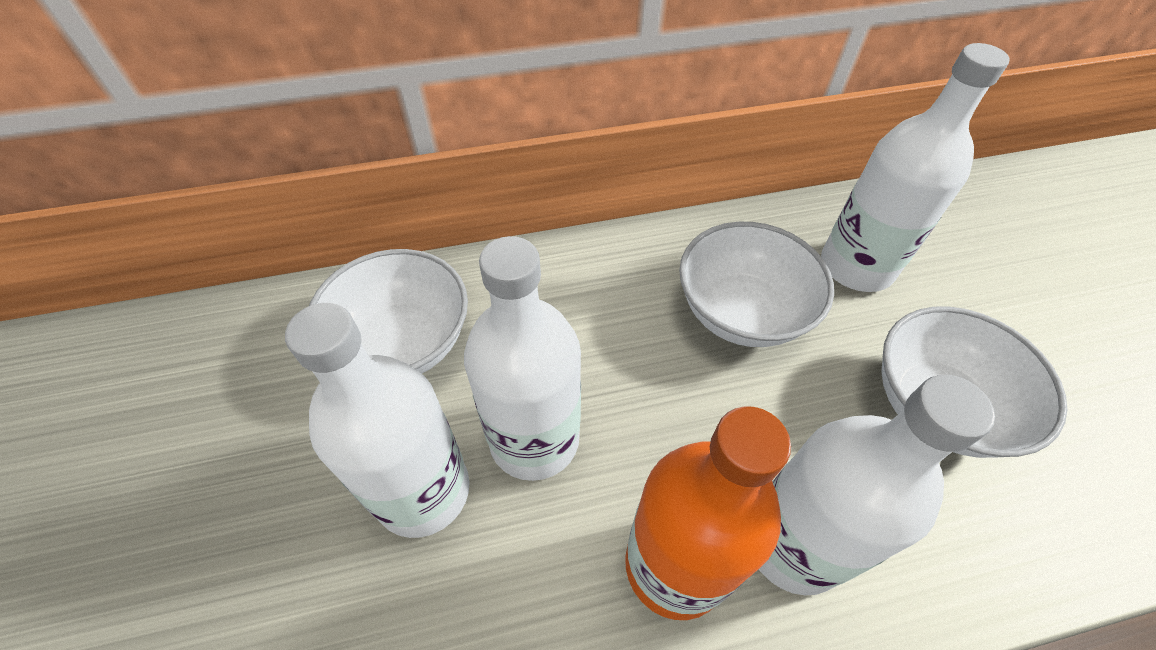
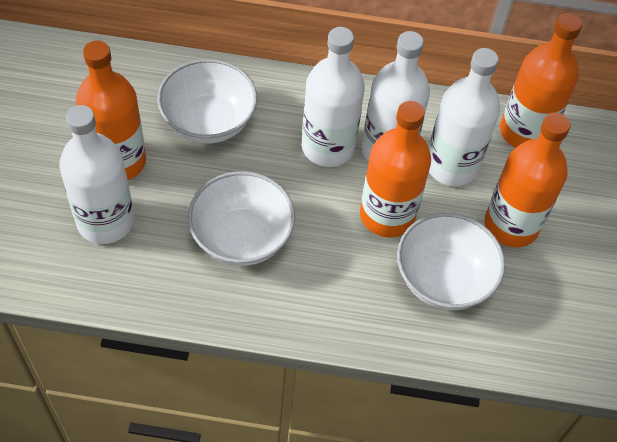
orange bottle: [625,406,791,620] = 1 -> [76,40,146,180] [360,101,431,237] [485,112,571,247] [500,13,582,148] = 4

